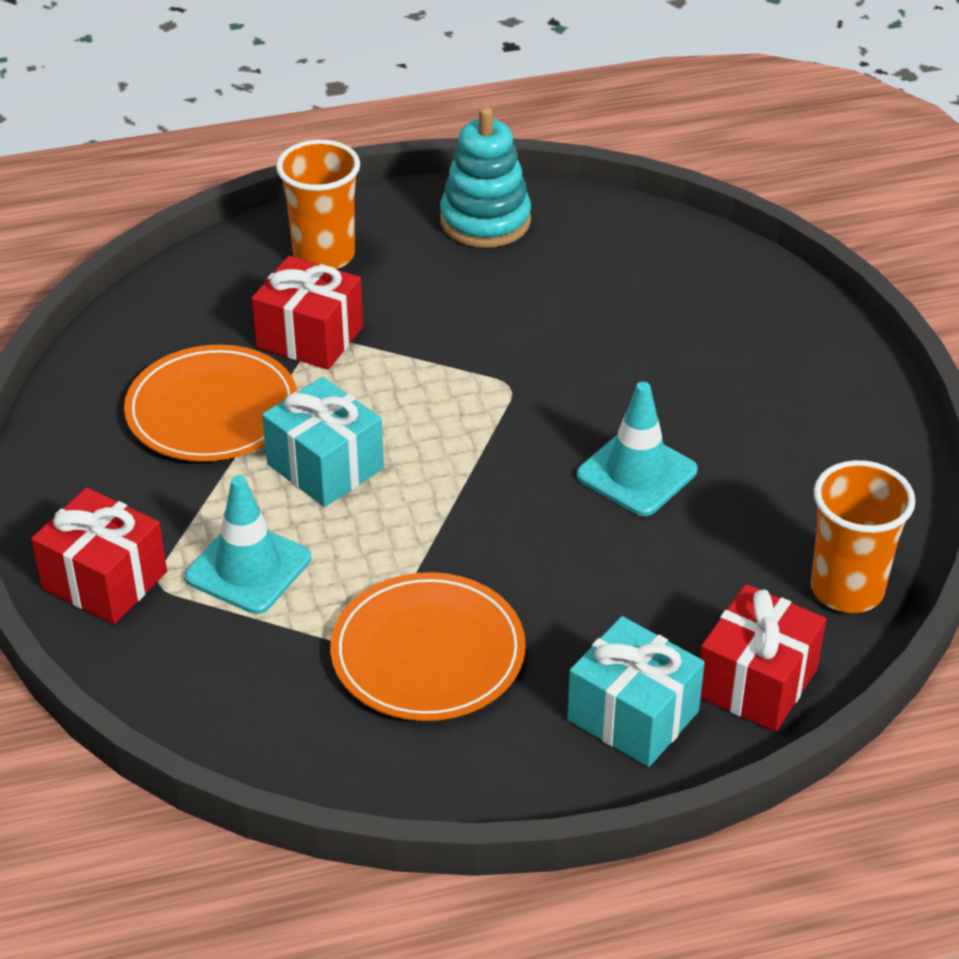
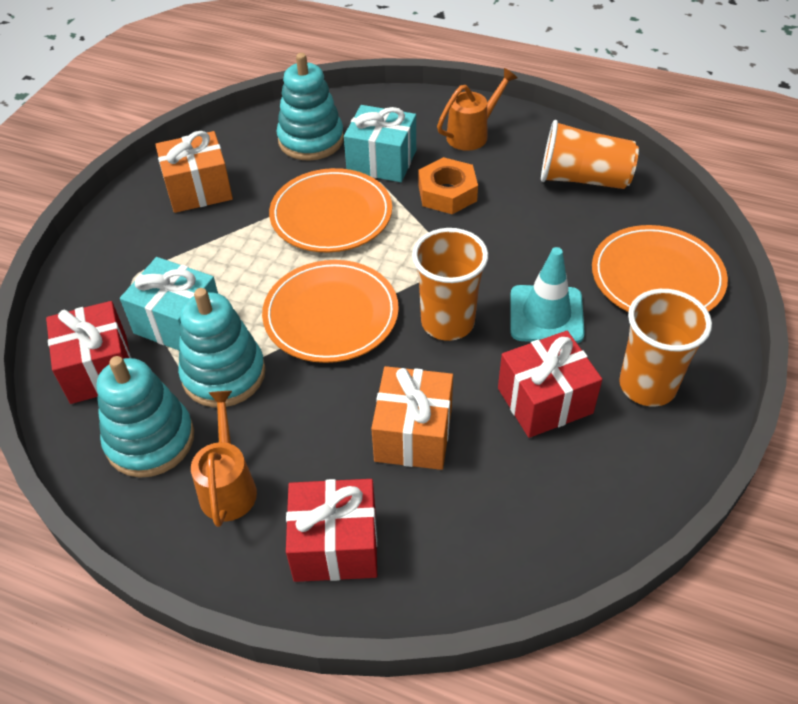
orange cup: [276,140,360,270] [811,460,916,613] = 2 -> [412,228,488,341] [541,120,639,189] [619,289,712,407] = 3
orange gift: none = 0 -> [155,131,233,213] [371,366,453,470] = 2
orange nut: none = 0 -> [418,157,478,214] = 1
orange plate: [124,345,297,461] [330,572,526,721] = 2 -> [262,260,399,363] [269,168,392,252] [592,225,728,312] = 3
orange watering can: none = 0 -> [191,391,257,527] [437,68,517,151] = 2
turquoise stacking toy: [440,107,531,248] = 1 -> [97,356,194,478] [178,288,266,407] [277,53,344,161] = 3
turquoise traffic cone: [185,476,311,614] [577,382,698,516] = 2 -> [510,247,585,343] = 1

